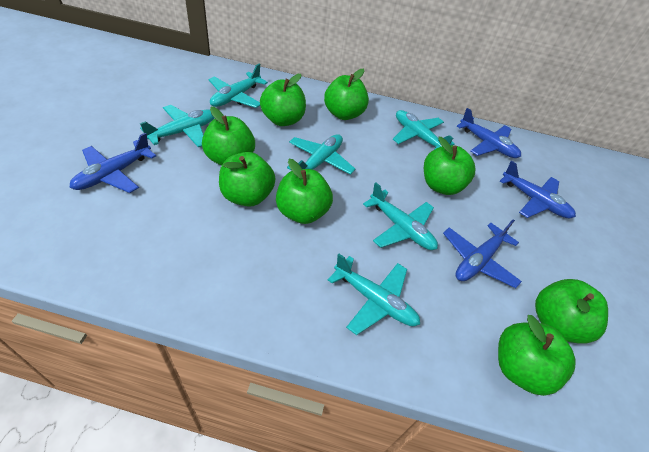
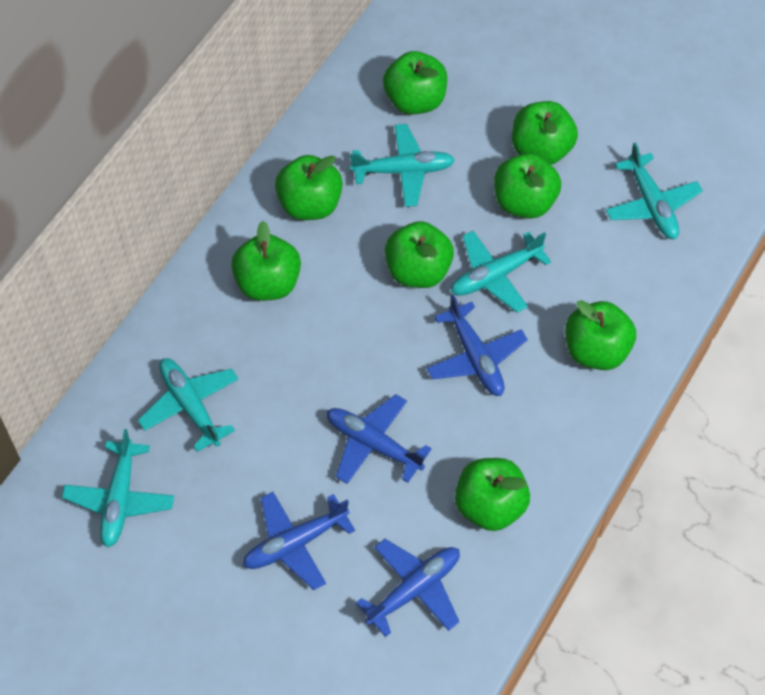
turquoise plane: [140,105,214,147] [209,64,268,108] [287,134,355,175] [328,254,420,335] [363,182,438,250] [393,110,455,150] = 6 -> [62,429,174,548] [138,358,239,452] [350,124,455,207] [451,231,551,313] [606,142,703,239] = 5

